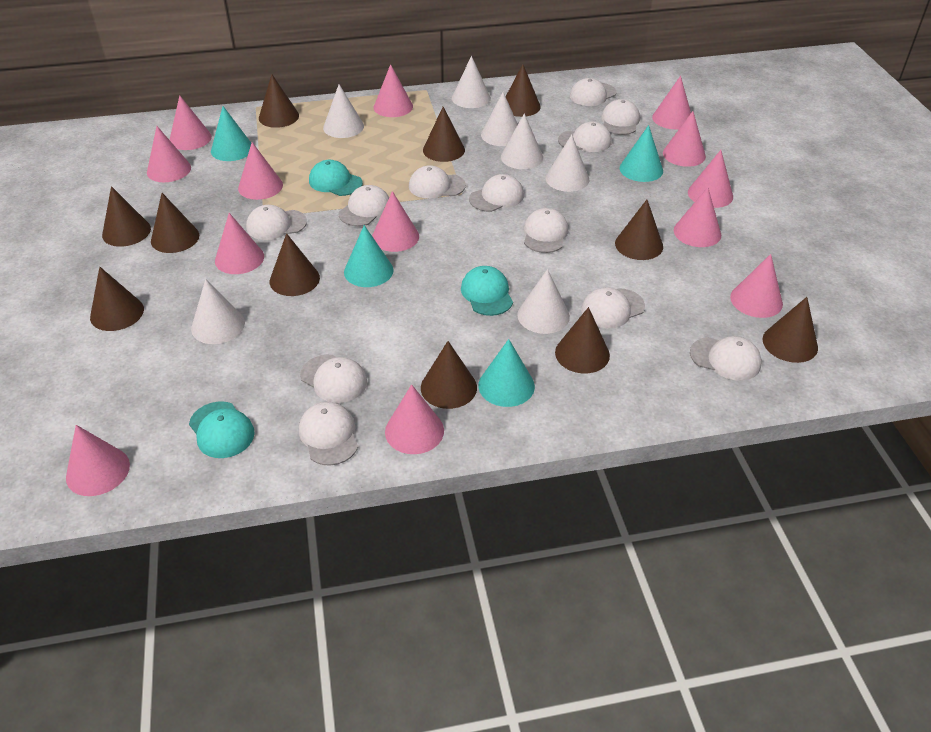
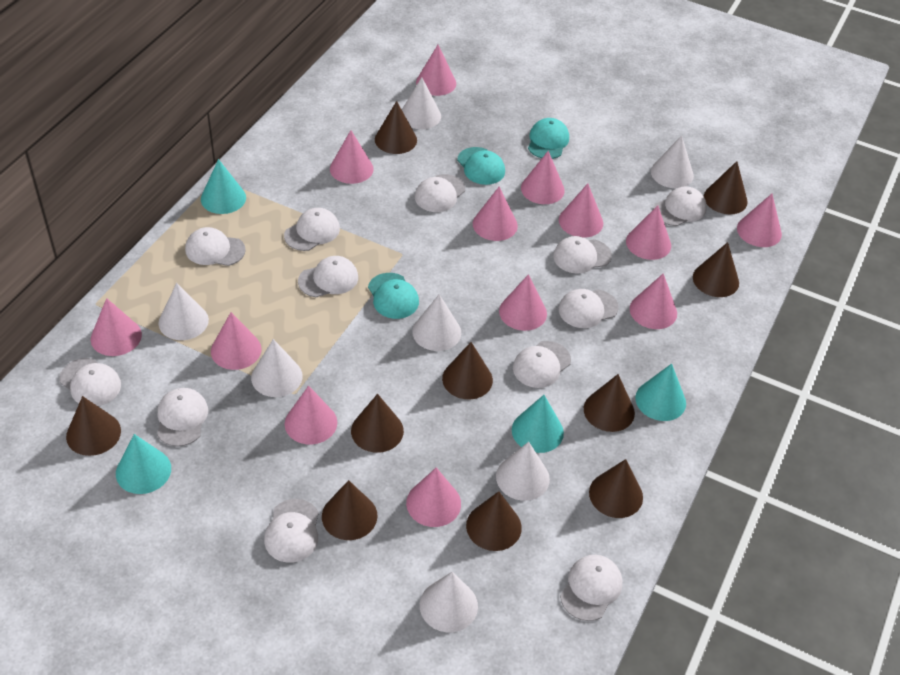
brown cone: [90,267,144,331] [102,186,151,247] [151,193,199,253] [259,74,299,128] [270,233,320,296] [421,341,477,409] [423,107,465,162] [506,64,541,117] [555,307,610,374] [615,200,663,260] [763,297,818,363] = 11 -> [66,396,121,456] [322,480,377,540] [351,394,404,453] [375,101,417,154] [442,342,493,399] [466,491,522,551] [584,374,635,432] [589,459,643,518] [693,242,739,297] [704,161,748,214] = 10

